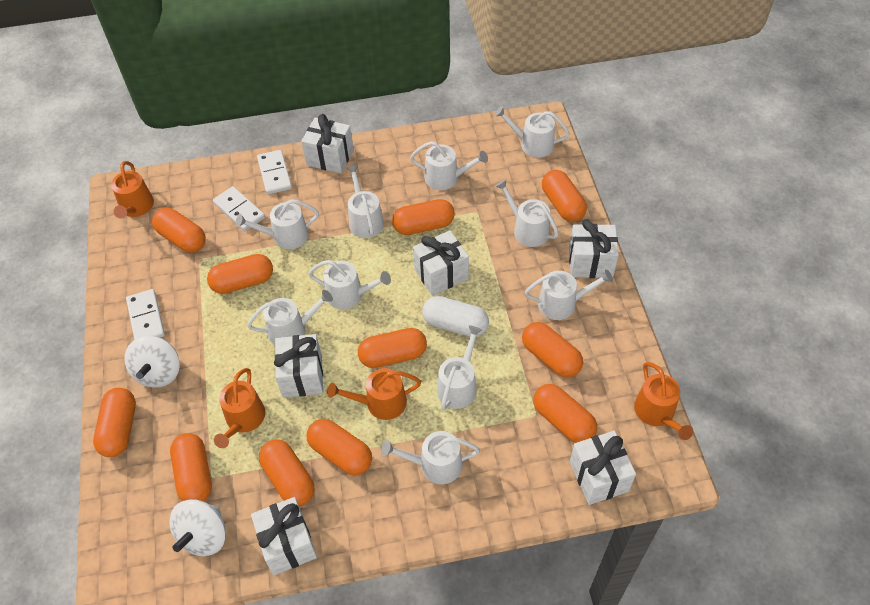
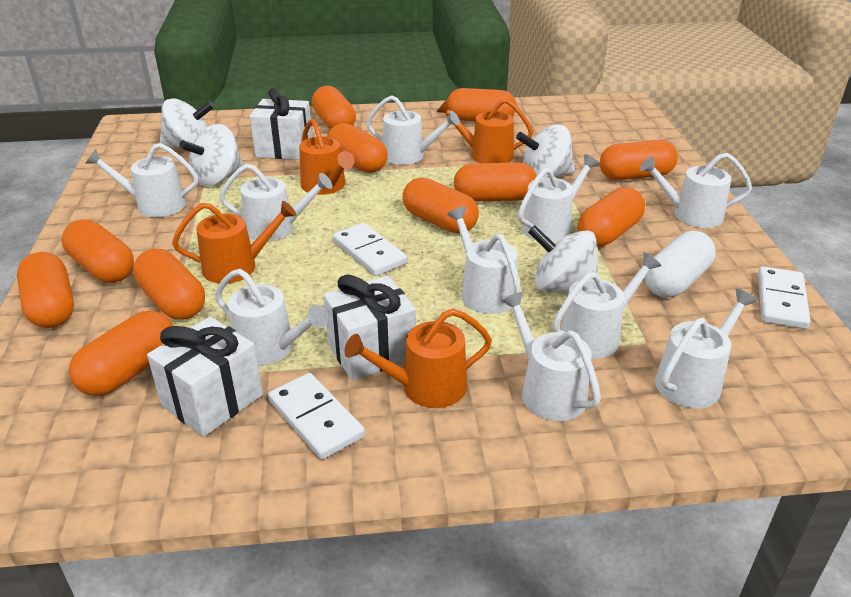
white gift: [251,497,317,575] [274,334,323,398] [301,114,354,174] [413,230,469,296] [569,219,619,278] [570,431,636,505] = 6 -> [147,317,263,437] [250,88,312,160] [323,274,416,381] = 3
white spinning top: [125,336,180,388] [169,499,226,556] = 2 -> [160,98,214,148] [179,124,244,186] [516,124,575,178] [528,225,599,293] = 4

